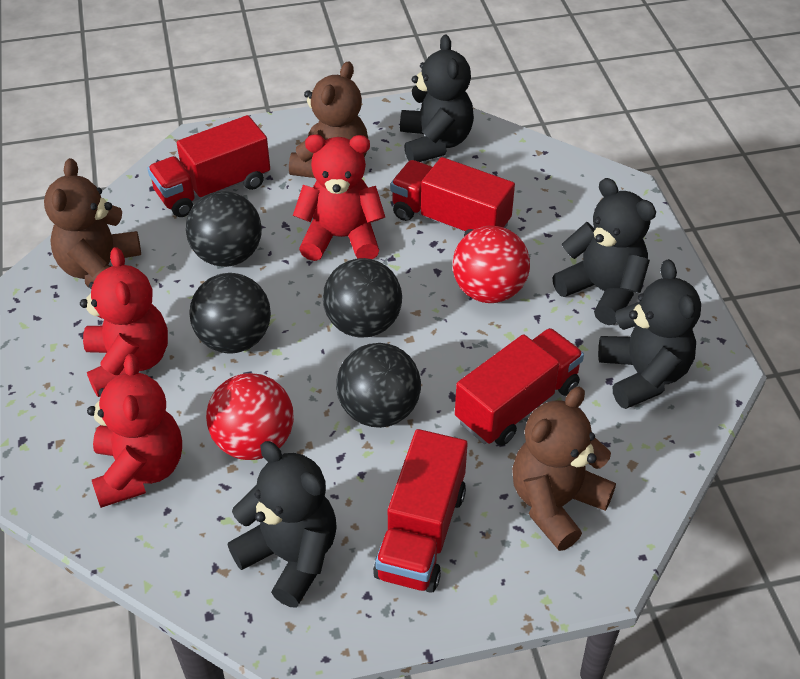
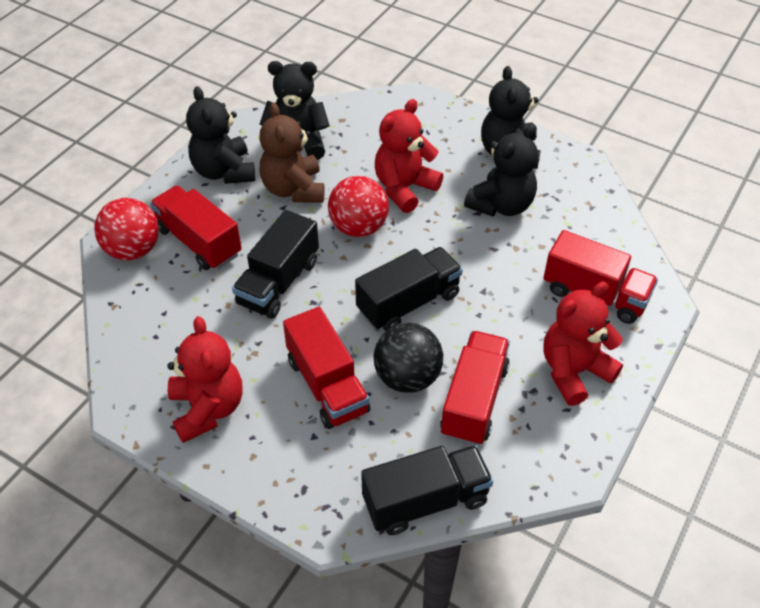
black ball: [186,191,262,267] [190,273,271,353] [323,258,402,338] [336,343,421,428] = 4 -> [374,323,443,393] = 1
black truck: none = 0 -> [232,210,319,318] [355,247,463,331] [361,445,493,535] = 3
brown teddy bear: [44,158,141,287] [289,61,368,178] [512,387,616,551] = 3 -> [260,103,325,203] = 1

